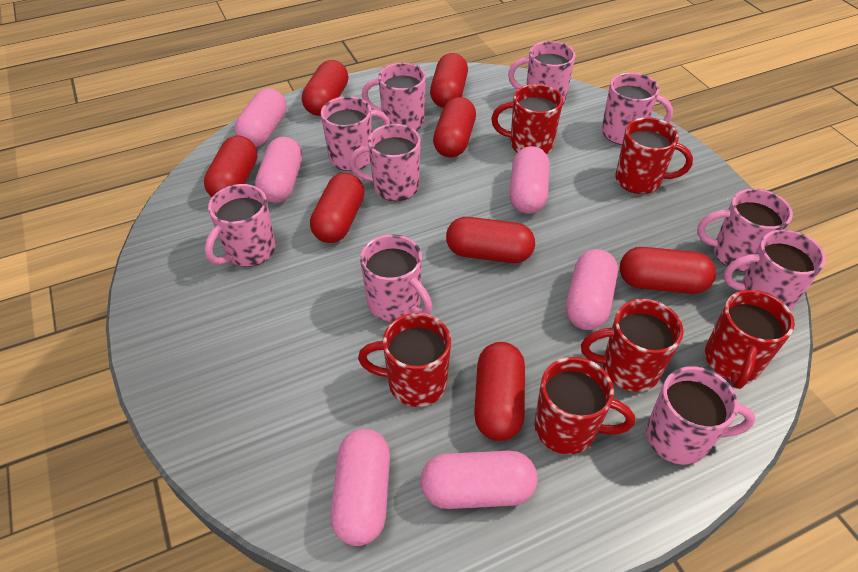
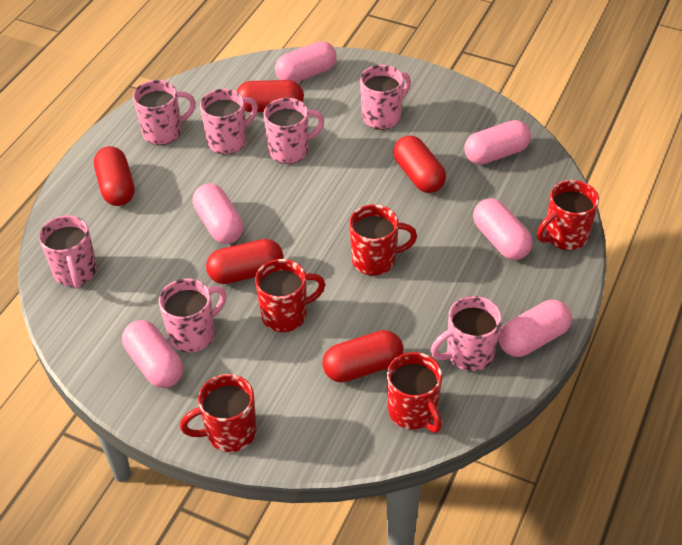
pink mug: [205,184,275,267] [321,96,390,171] [349,124,421,201] [360,234,433,322] [362,63,426,131] [508,41,576,104] [602,73,673,145] [646,366,755,465] [697,188,793,272] [723,229,826,311] = 10 -> [39,215,97,289] [133,80,196,145] [159,278,227,352] [200,89,258,154] [264,98,324,164] [360,65,411,130] [431,296,502,371] = 7
red capsule: [204,136,257,197] [302,60,348,116] [310,173,365,243] [430,53,468,108] [433,97,476,158] [446,217,535,263] [474,342,525,441] [620,247,716,294] = 8 -> [94,146,135,206] [206,239,283,284] [236,80,304,112] [322,330,403,383] [393,135,446,193] = 5
red mug: [358,313,451,407] [491,84,563,154] [534,357,635,455] [581,299,684,392] [615,117,693,194] [705,290,795,389] = 6 -> [180,374,257,452] [255,259,325,332] [349,204,417,276] [387,352,442,433] [537,180,599,250] = 5

